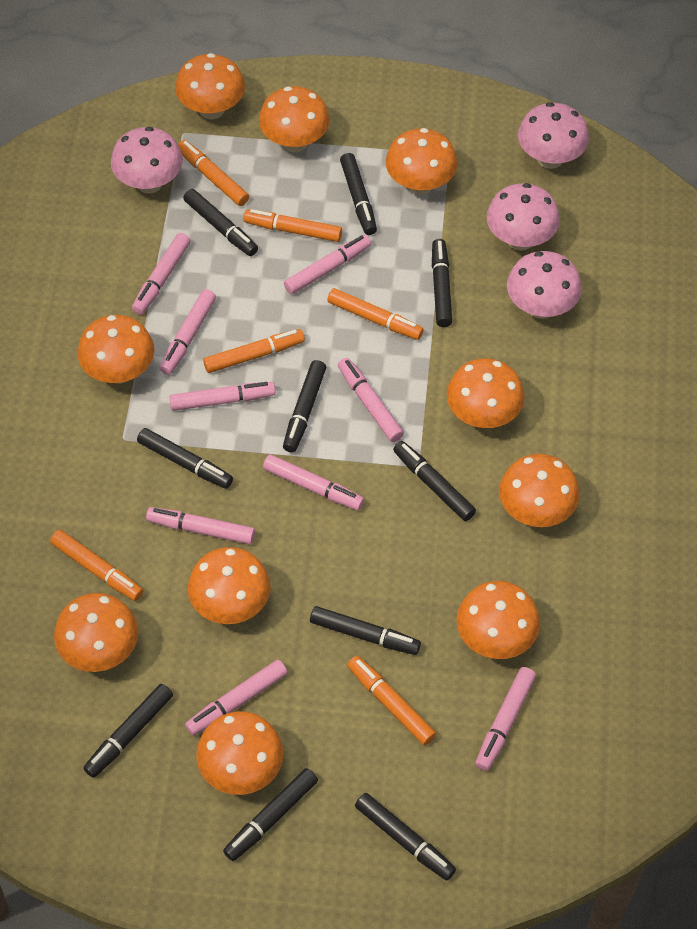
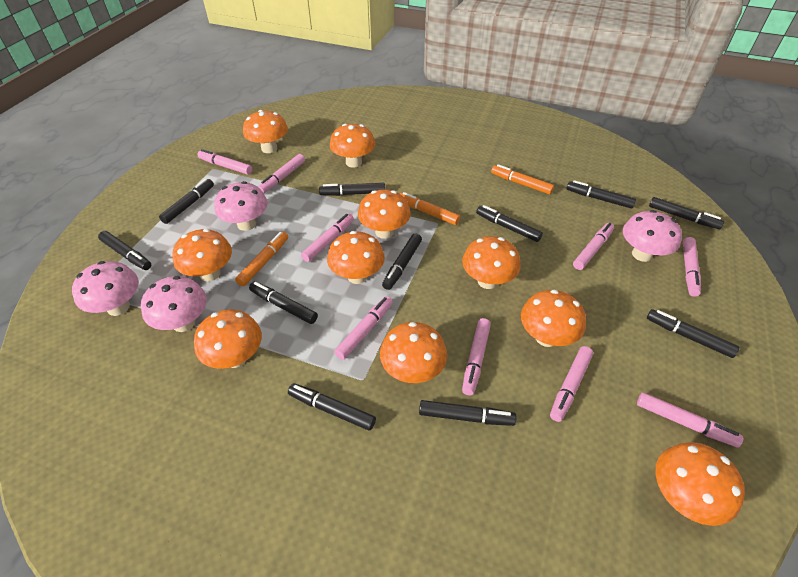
black marker: [83,684,173,778] [137,428,233,489] [183,189,258,256] [223,768,318,861] [283,360,326,453] [310,606,421,655] [340,153,377,235] [355,793,456,881] [393,441,476,521] [432,239,452,327] = 10 -> [98,231,151,270] [159,179,214,224] [249,282,318,324] [288,383,376,431] [319,183,385,196] [382,233,422,290] [419,400,516,426] [476,205,543,242] [566,180,636,209] [647,309,740,358] [649,197,724,229] = 11
orange marker: [50,530,143,601] [178,140,249,206] [203,329,305,373] [243,209,342,242] [327,288,424,340] [347,656,436,745] = 6 -> [235,232,288,286] [400,192,460,225] [491,164,554,194] = 3

